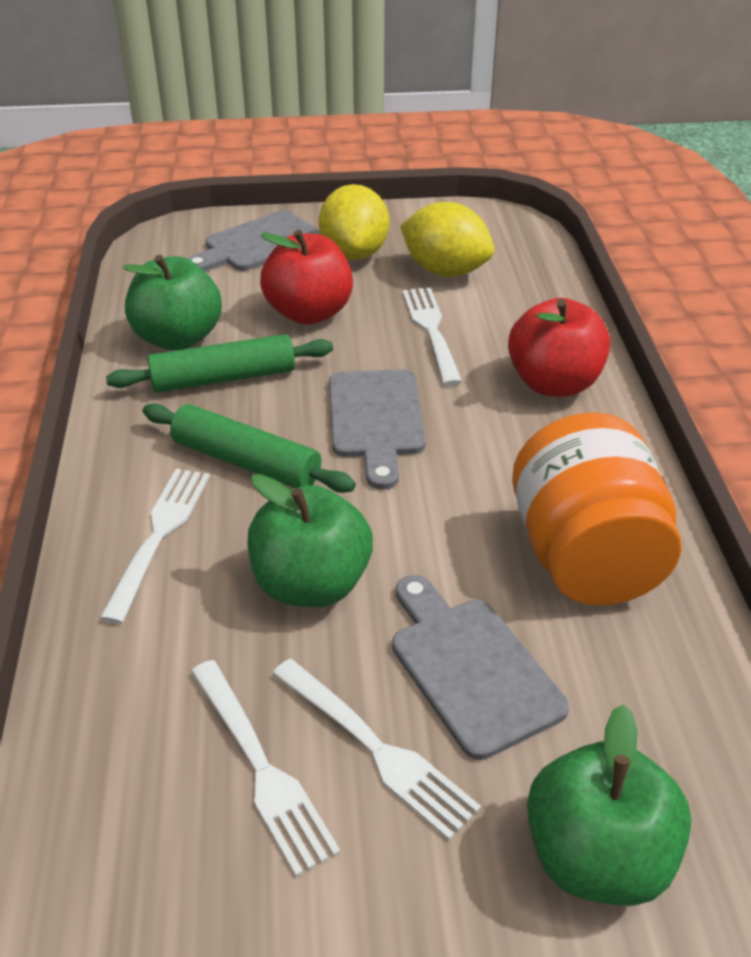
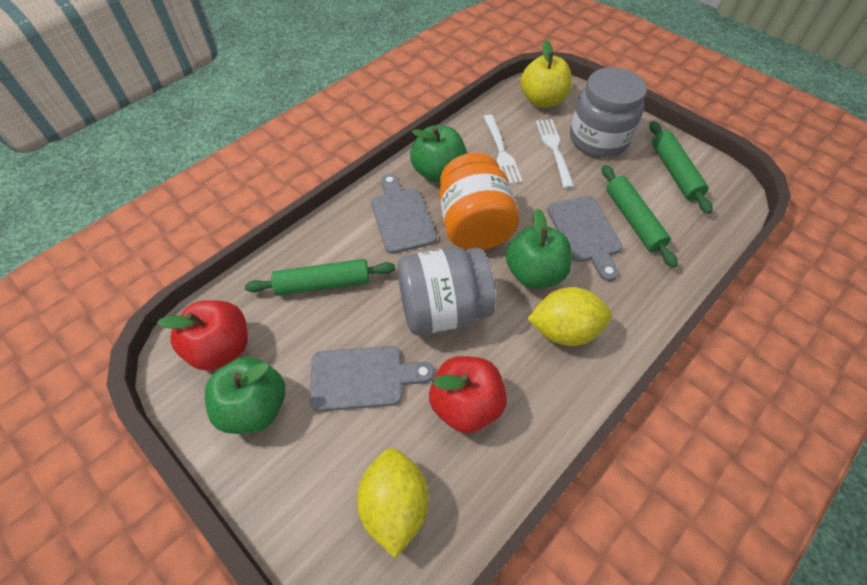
green rolling pin: [106,334,333,393] [142,403,356,493] = 2 -> [245,259,396,296] [602,165,678,268] [649,121,713,214] = 3
grey jar: none = 0 -> [397,247,495,335] [570,67,647,158] = 2
white fork: [99,469,210,624] [191,660,340,877] [272,659,481,840] [402,288,462,386] = 4 -> [484,115,523,184] [536,119,574,189] = 2
yellow apple: none = 0 -> [520,40,572,108] = 1

